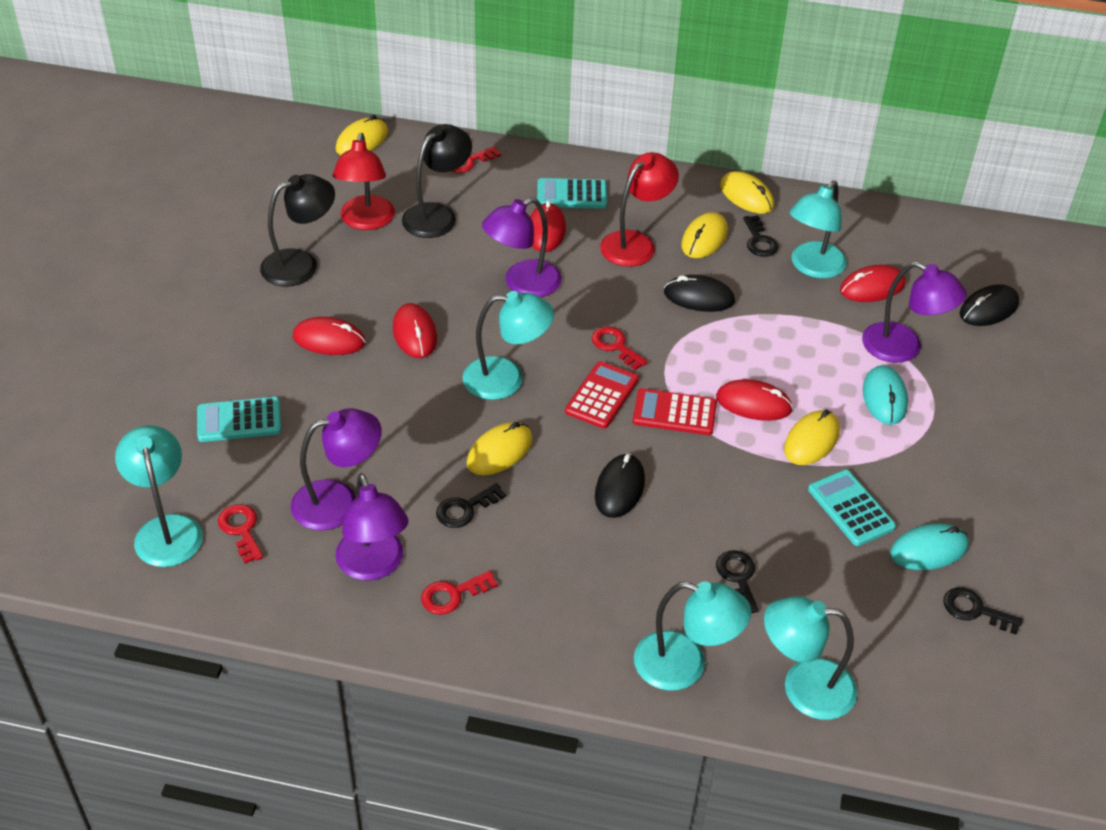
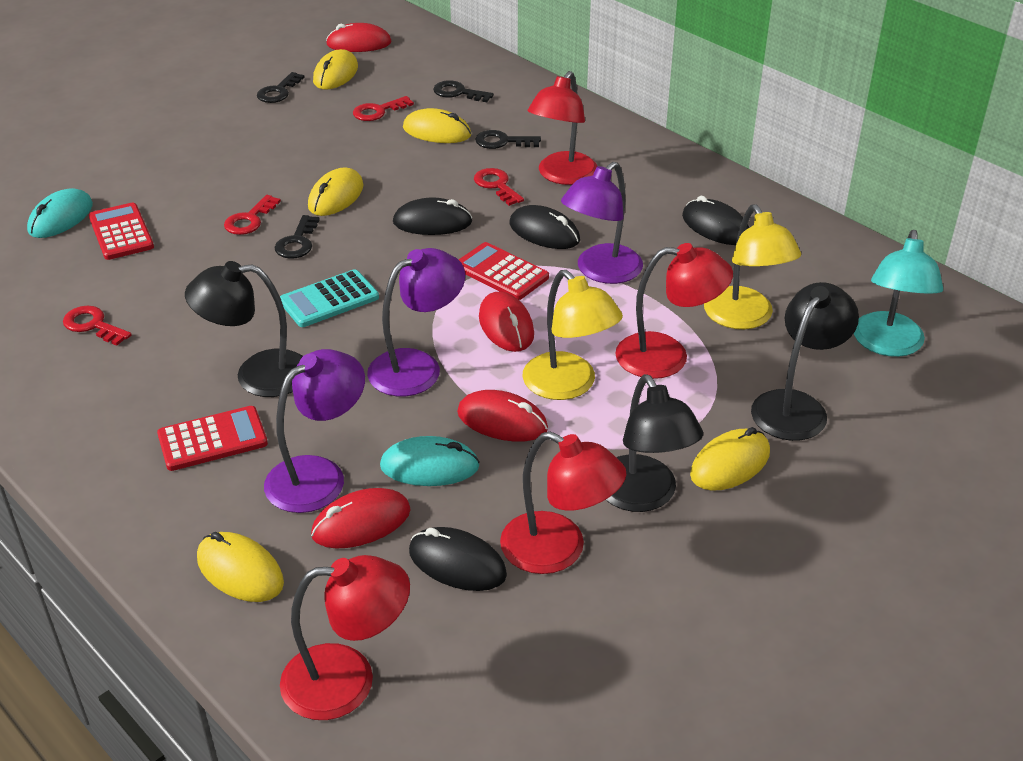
black lamp: [260,174,335,287] [402,124,472,238] = 2 -> [185,261,303,397] [606,374,703,512] [751,282,859,441] = 3
black mouse: [595,454,645,518] [664,275,735,312] [960,284,1019,326] = 3 -> [393,197,473,235] [409,527,507,591] [509,205,580,249] [682,196,749,245] = 4
purple lamp: [291,408,382,531] [335,473,409,581] [482,197,562,297] [862,262,967,363] = 4 -> [264,349,365,513] [367,248,465,396] [561,162,643,284] = 3
red calculator: [565,361,639,429] [633,388,717,435] = 2 -> [89,203,154,260] [157,406,268,471] [459,242,549,300] = 3
red lamp: [333,133,395,230] [600,152,679,267] = 2 -> [280,555,410,720] [500,432,626,574] [528,71,597,185] [615,243,733,379] = 4
red mouse: [293,317,366,355] [393,303,437,358] [530,200,566,252] [716,379,793,421] [840,265,906,302] = 5 -> [311,488,411,548] [326,23,391,52] [457,390,548,442] [479,292,534,352] = 4
turquoise calculator: [197,397,281,442] [537,178,607,209] [808,470,896,546] = 3 -> [280,269,379,327] = 1
turquoise lamp: [115,425,203,567] [462,291,554,400] [634,582,751,691] [764,596,857,720] [790,181,847,278] = 5 -> [854,230,943,357] = 1
yellow lamp: none = 0 -> [523,270,623,400] [704,204,801,329] = 2

